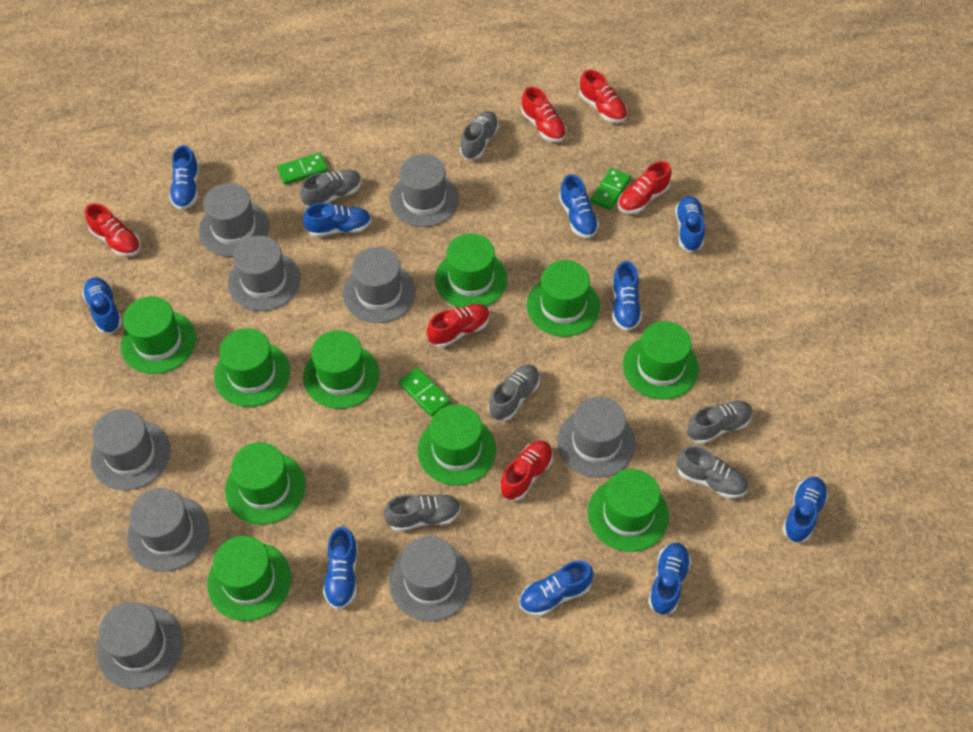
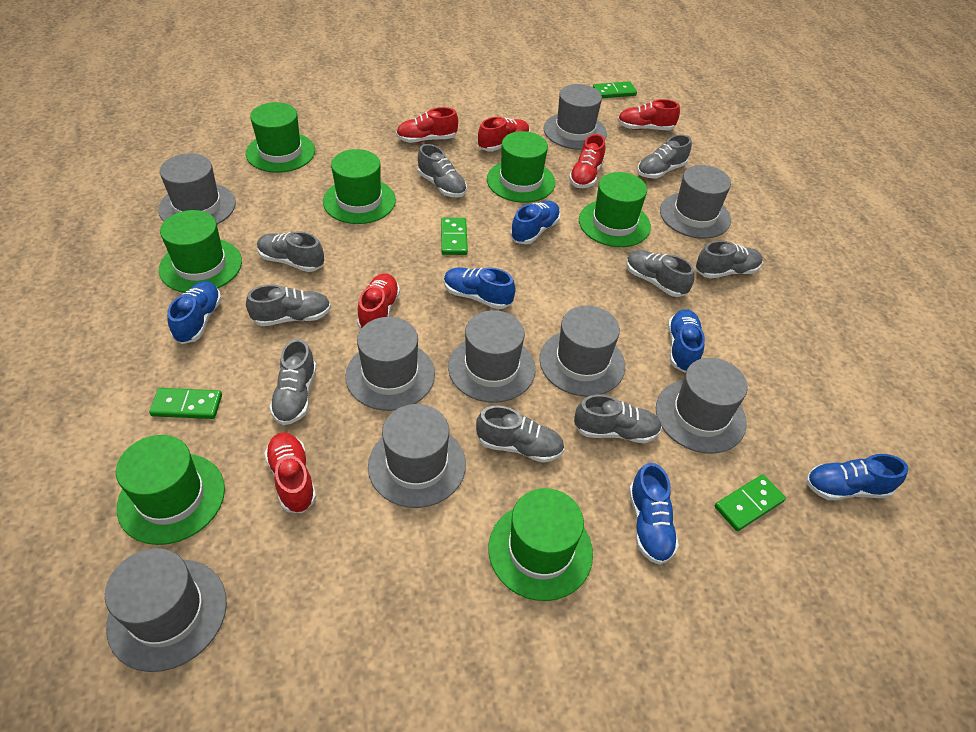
blue shoe: [82,277,122,333] [169,145,199,210] [303,203,371,237] [323,527,358,610] [519,560,594,617] [559,174,599,238] [612,261,642,331] [648,543,691,615] [675,196,705,252] [783,477,828,542] = 10 -> [167,281,222,344] [444,267,516,309] [510,201,560,244] [629,463,679,565] [668,309,705,373] [806,454,908,500] = 6
green domino: [277,153,328,185] [399,367,451,417] [590,168,631,210] = 3 -> [149,388,222,419] [441,218,468,255] [593,81,637,98] [715,474,786,531] = 4
green hat: [121,296,196,374] [207,536,291,621] [214,328,290,407] [225,442,306,524] [303,330,379,409] [418,404,496,485] [435,234,507,308] [527,260,600,337] [588,469,669,552] [623,321,699,400] = 10 -> [116,435,225,545] [159,210,242,293] [246,102,315,173] [323,149,396,224] [487,131,555,203] [488,488,593,601] [579,172,651,247] = 7
grey shoe: [300,170,362,207] [384,494,461,532] [460,111,499,160] [489,364,540,421] [677,446,748,499] [687,401,753,444] = 6 -> [246,285,331,326] [257,231,324,272] [270,339,317,425] [418,144,467,198] [476,406,564,463] [574,395,662,443] [626,250,695,297] [637,135,692,179] [696,241,763,279] = 9

